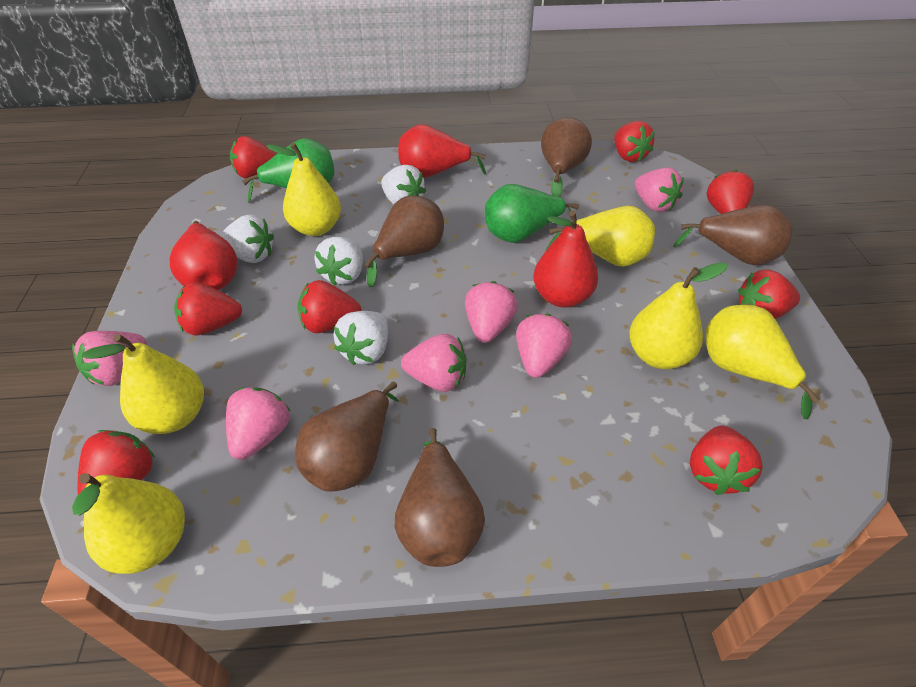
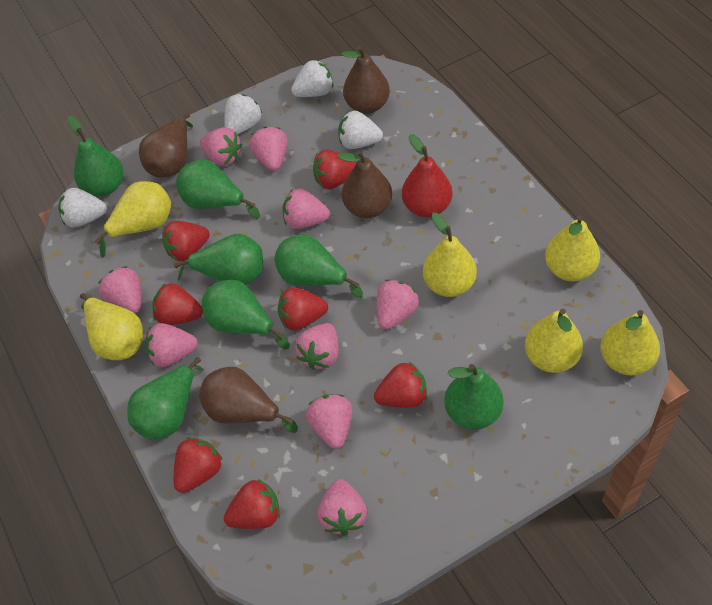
brown pear: [295,382,399,492] [364,196,444,287] [395,428,485,567] [541,117,592,197] [673,204,792,265] = 5 -> [139,113,193,178] [199,367,298,433] [337,150,392,218] [342,46,390,114] = 4
green pear: [242,138,334,203] [485,184,579,243] = 2 -> [67,116,123,196] [127,357,204,440] [174,234,263,285] [176,160,260,219] [202,279,290,350] [274,234,363,299] [444,364,504,430] = 7
pink strawberry: [72,331,147,386] [226,387,290,460] [401,334,467,392] [465,281,518,343] [516,313,572,378] [635,167,684,212] = 6 -> [98,266,141,313] [145,323,198,367] [200,127,242,166] [249,127,288,171] [282,189,330,229] [295,323,339,370] [306,394,352,449] [317,479,367,535] [377,279,419,330] = 9
red pear: [170,221,238,290] [398,124,486,178] [533,211,598,308] = 3 -> [402,134,452,217] = 1
red strawberry: [78,430,155,495] [174,282,242,335] [230,136,276,178] [297,280,361,333] [614,121,655,162] [690,425,763,495] [706,169,754,214] [738,270,800,319] = 8 -> [153,283,203,325] [162,221,210,261] [174,437,223,493] [224,479,280,529] [278,287,328,331] [313,150,356,189] [374,362,427,408] = 7

